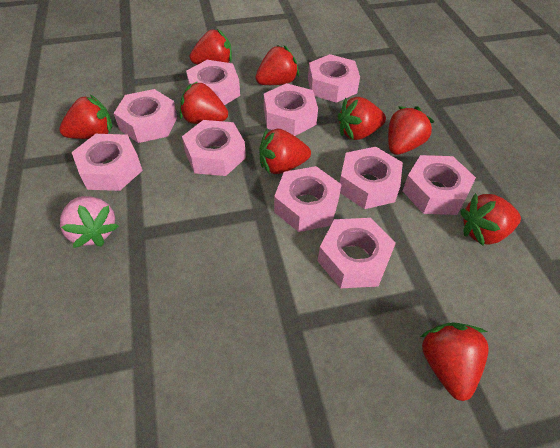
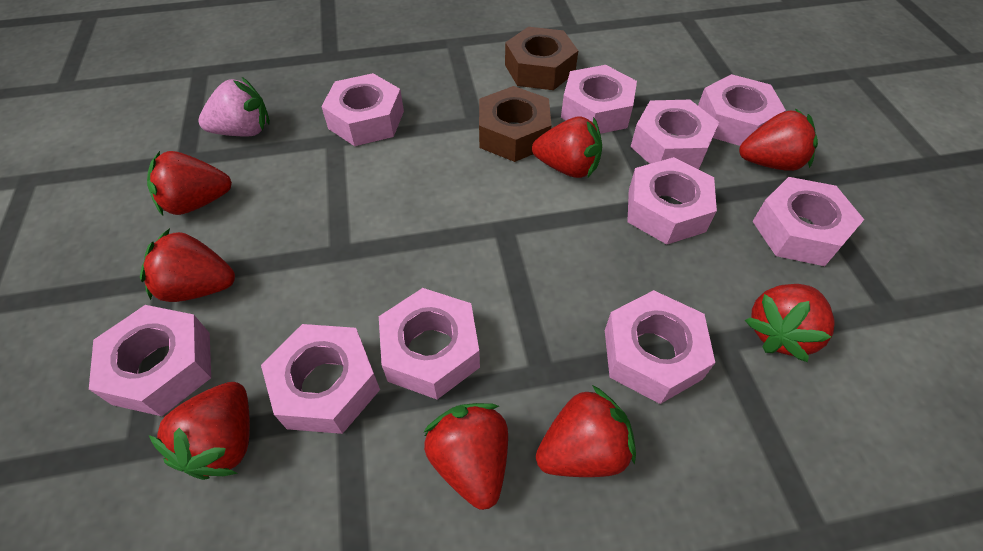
brown nut: none = 0 -> [479,86,552,162] [505,27,578,90] = 2
red strawberry: [59,95,112,139] [180,81,228,124] [190,29,232,65] [255,45,299,85] [259,129,311,174] [337,97,386,140] [388,106,435,155] [420,322,489,401] [460,193,521,246] = 9 -> [140,228,235,302] [147,151,232,216] [149,382,250,480] [423,403,508,510] [532,116,602,178] [536,385,636,477] [739,108,818,171] [745,284,835,362] = 8

